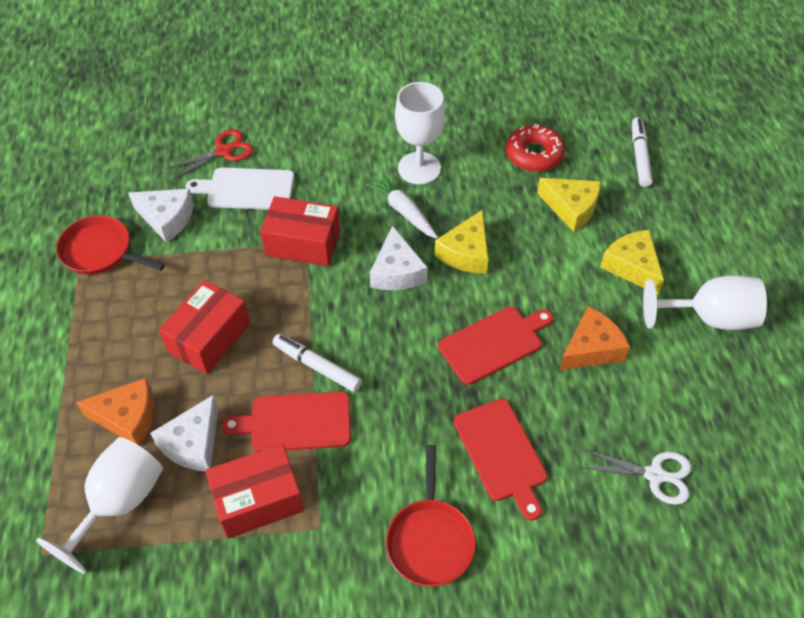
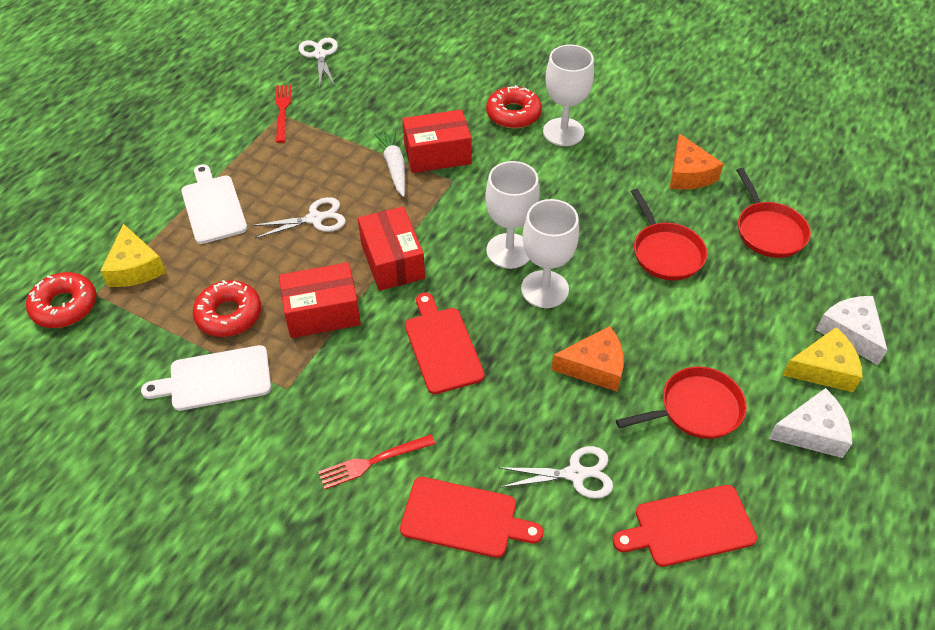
red donut: [506,124,565,172] = 1 -> [26,272,97,328] [193,280,261,337] [486,85,542,128] = 3
red fork: none = 0 -> [275,85,291,143] [318,434,435,489] = 2
red pan: [56,215,165,275] [386,445,476,587] = 2 -> [616,366,747,439] [631,189,707,280] [736,168,811,258] = 3
red scissors: [166,129,253,179] = 1 -> none = 0
white cheese: [128,189,194,243] [150,395,219,471] [370,226,428,290] = 3 -> [768,388,852,458] [816,296,887,365] = 2
white cutting board: [186,167,294,210] = 1 -> [141,345,271,411] [181,164,248,244] = 2
white marker: [272,334,362,392] [632,117,653,187] = 2 -> none = 0
white scissors: [579,448,692,505] = 1 -> [251,197,346,239] [298,38,338,86] [498,446,613,499] = 3
yellow cheese: [435,210,488,273] [537,178,601,232] [600,230,664,295] = 3 -> [100,224,166,287] [783,327,863,392] = 2

